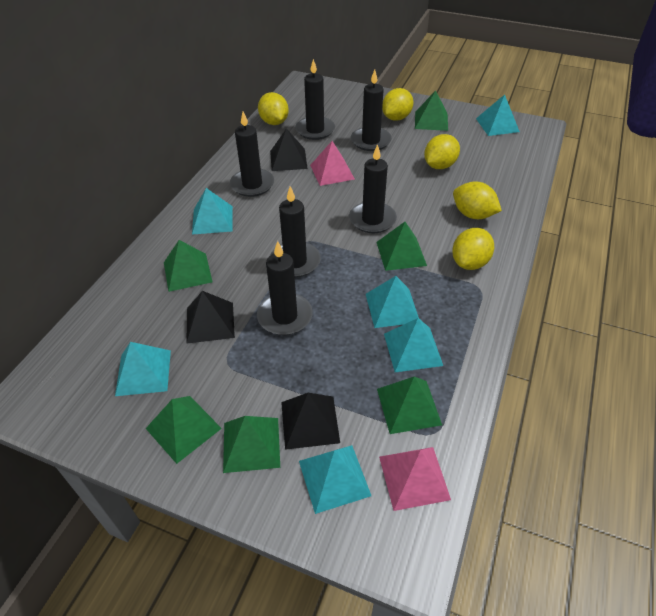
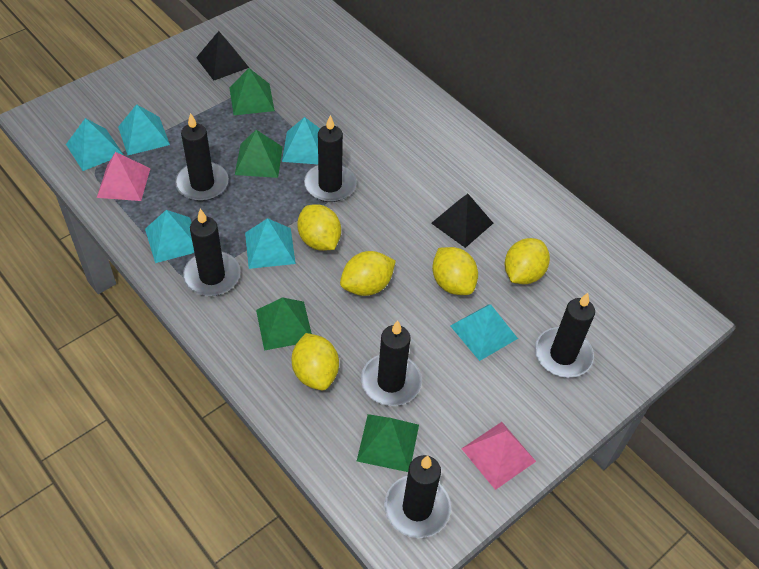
black pyramid: [186,291,235,344] [270,128,308,171] [281,393,340,450] = 3 -> [196,31,249,81] [431,194,493,248] = 2
green pyramid: [146,396,222,464] [164,240,212,292] [223,416,280,473] [376,222,427,271] [377,377,442,434] [415,90,448,131] = 6 -> [230,68,275,115] [235,130,283,178] [256,297,312,350] [357,414,419,472] = 4

